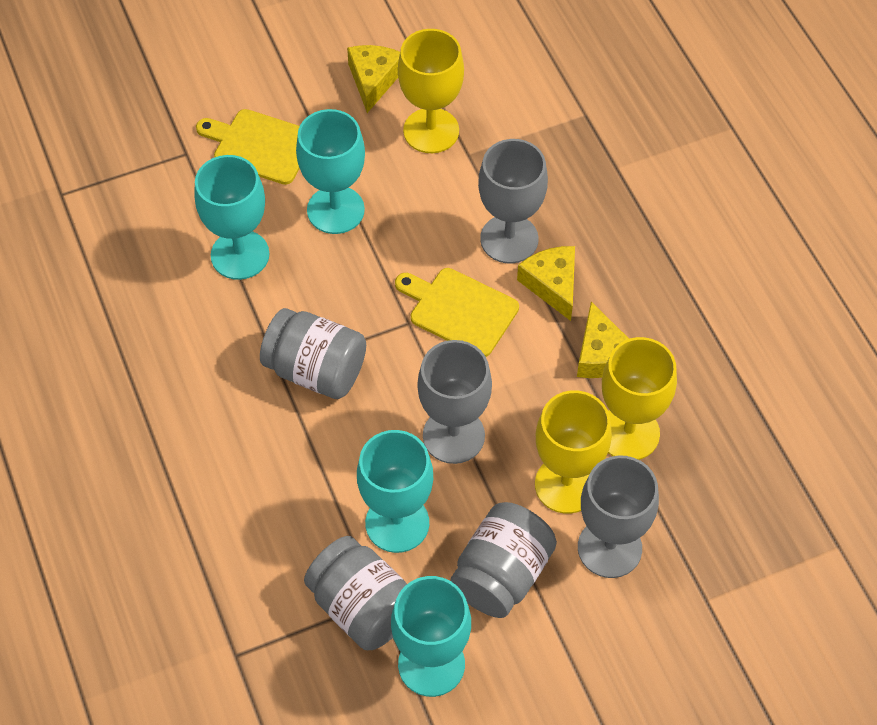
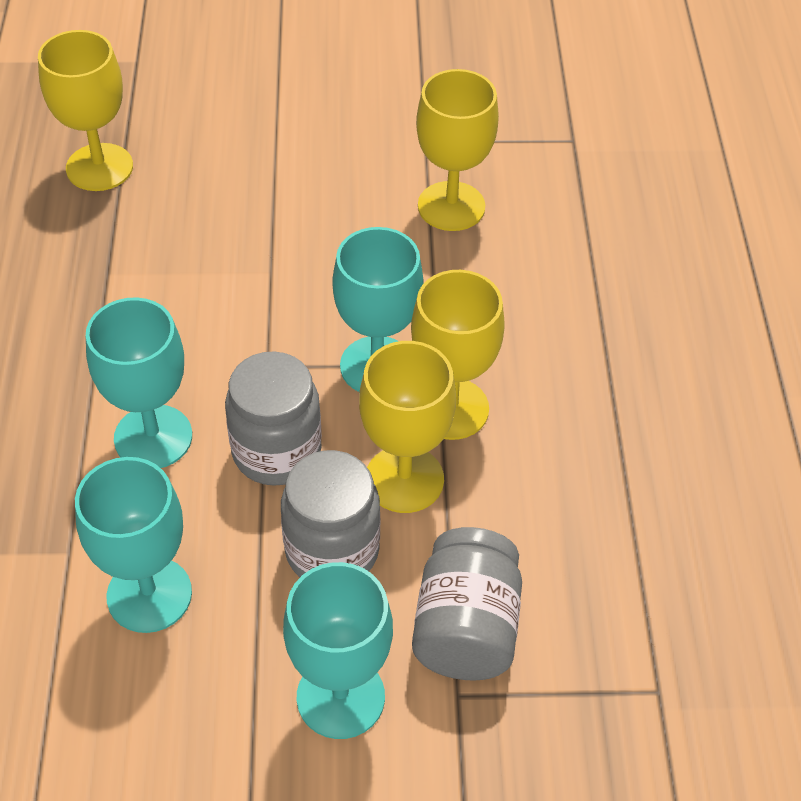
grey goblet: [417,340,492,464] [478,139,548,264] [578,455,659,578] = 3 -> none = 0
yellow cheese: [347,45,400,113] [517,246,575,321] [577,302,629,378] = 3 -> none = 0
yellow cutting board: [196,109,300,185] [395,268,519,357] = 2 -> none = 0
yellow goblet: [398,29,464,153] [535,390,612,514] [602,337,677,460] = 3 -> [38,30,133,191] [359,341,456,513] [411,270,505,440] [416,69,499,231] = 4

